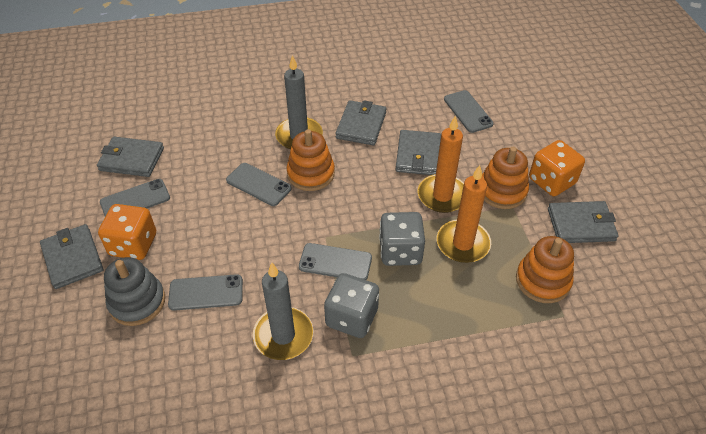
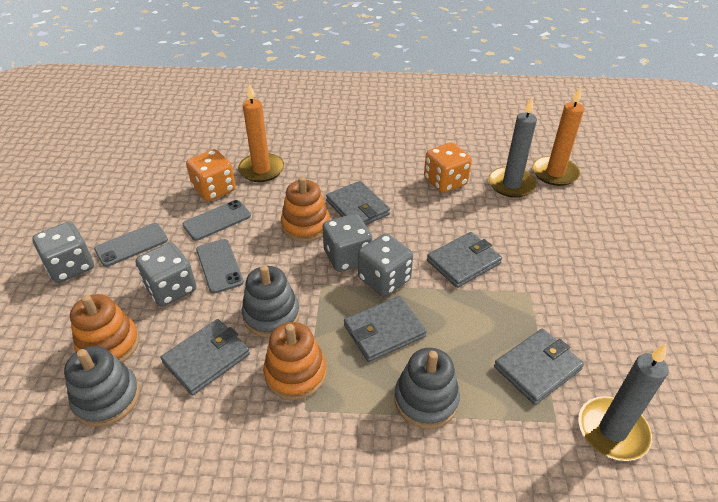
grey dice: [324,273,379,338] [379,212,425,266] = 2 -> [32,222,94,283] [136,243,196,307] [322,214,372,272] [358,234,413,297] = 4
grey phone: [100,179,170,216] [168,274,243,311] [226,163,292,206] [299,243,372,280] [444,90,494,133] = 5 -> [94,223,168,267] [183,200,251,241] [196,239,244,294] = 3
grey stacking toy: [104,257,165,326] = 1 -> [64,346,140,427] [242,265,300,338] [394,348,460,429] = 3

